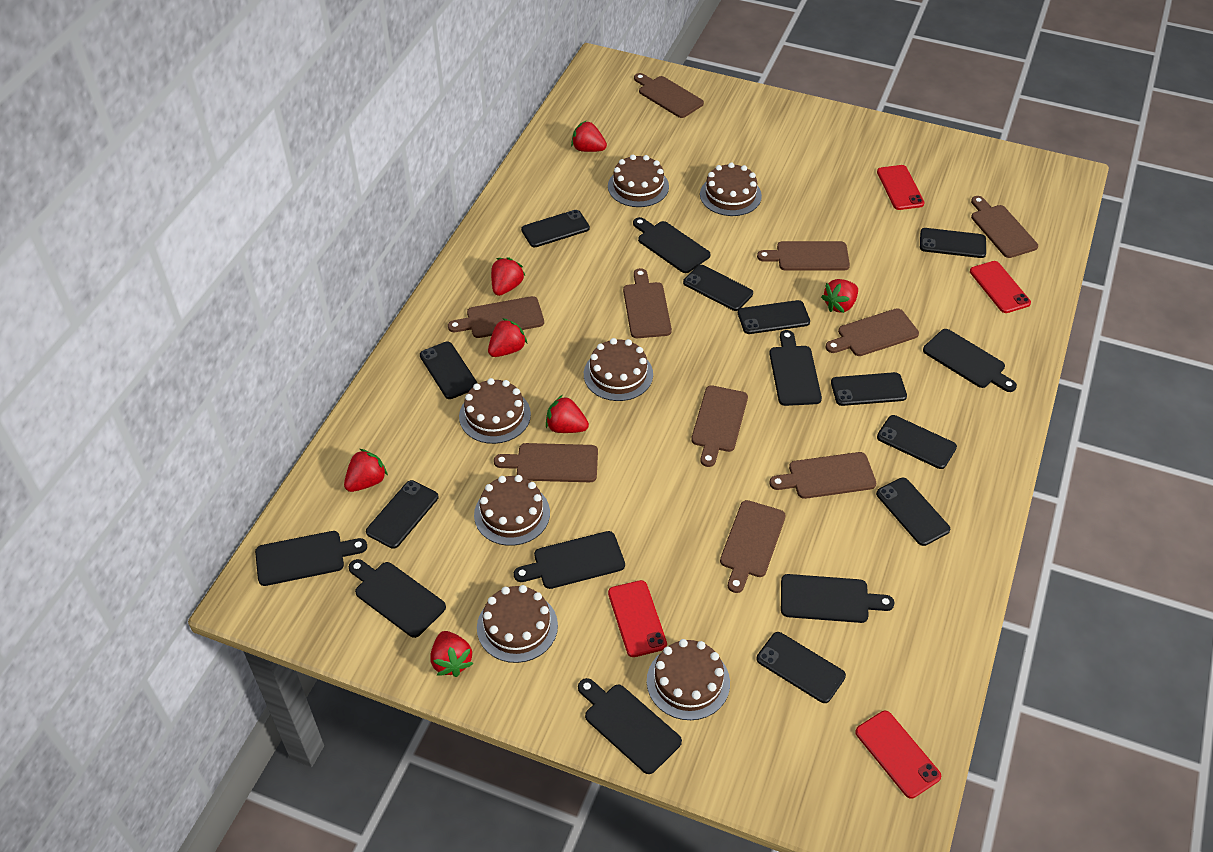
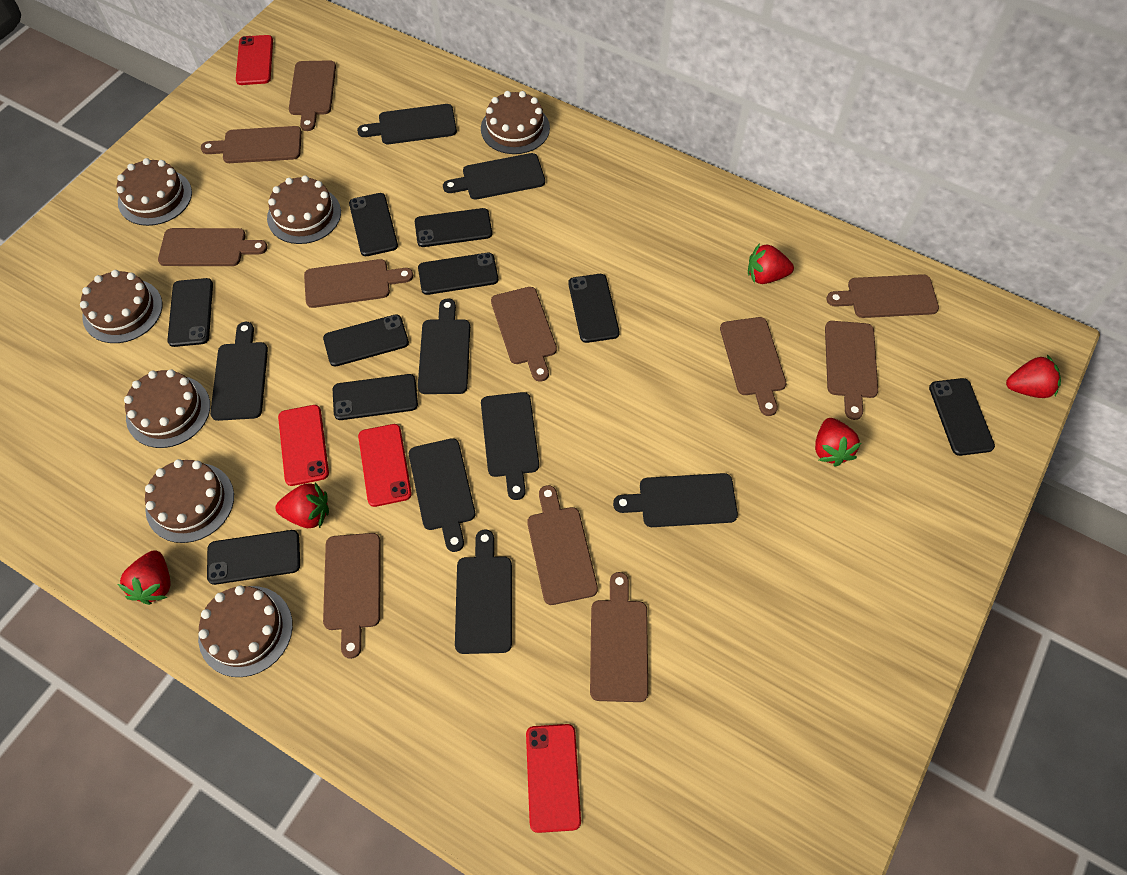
black phone: [366,480,438,549] [420,341,477,399] [521,210,590,247] [683,265,753,311] [738,300,810,334] [757,632,846,703] [831,372,907,406] [876,478,950,546] [877,415,957,469] [920,228,986,258] = 10 -> [167,278,213,347] [207,530,300,585] [323,314,409,367] [333,374,418,420] [349,193,398,256] [415,208,492,247] [418,253,498,295] [568,274,620,343] [929,378,995,456] = 9
brown cutting board: [448,296,544,338] [494,443,598,482] [623,268,672,338] [634,73,704,118] [691,386,748,467] [720,500,786,593] [757,241,850,271] [769,452,876,499] [825,308,919,356] [971,196,1038,258] = 10 -> [158,228,268,266] [201,126,302,163] [289,60,336,131] [304,259,413,308] [323,533,381,659] [491,287,557,382] [527,485,598,605] [590,572,648,702] [720,317,786,416] [825,321,878,420] [826,274,939,318] = 11
red strawberry: [344,449,388,492] [430,631,473,677] [488,318,527,357] [491,257,525,296] [546,395,589,433] [571,120,607,152] [821,279,858,313] = 7 -> [118,550,171,605] [275,482,329,528] [748,243,794,284] [815,418,861,467] [1006,355,1061,398] = 5

